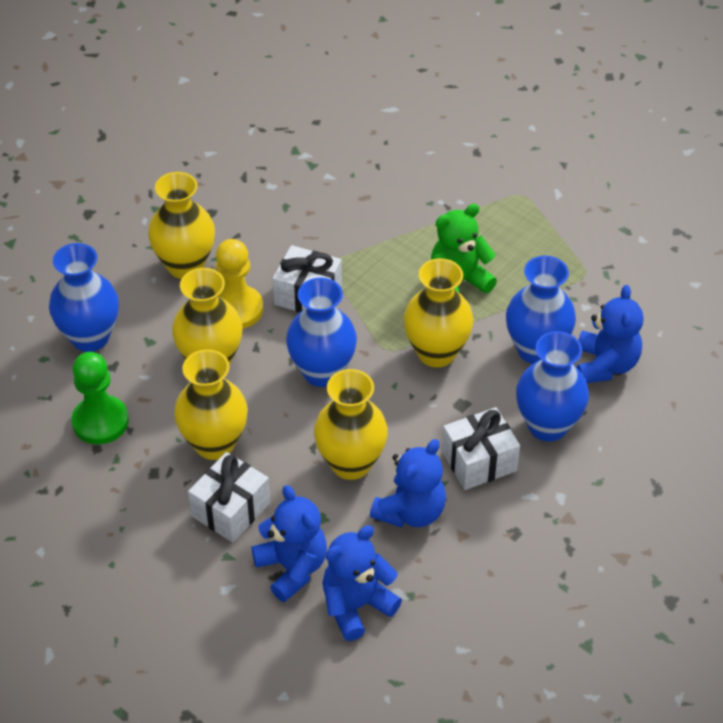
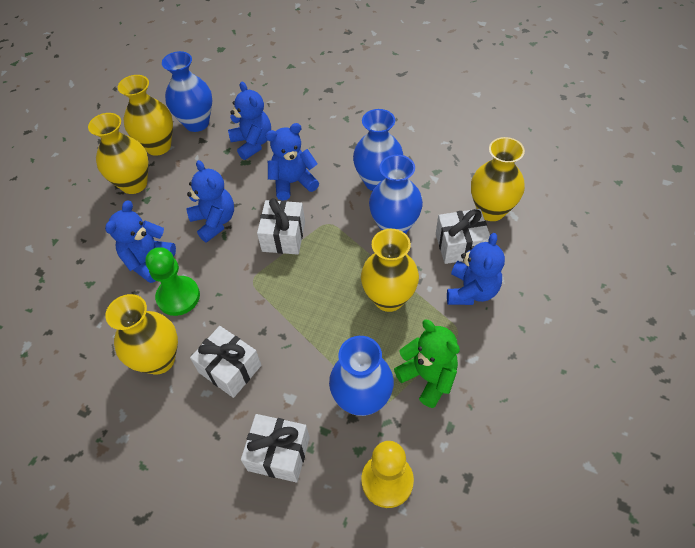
blue teddy bear: [252,485,327,602] [322,525,402,641] [370,439,446,528] [577,285,644,383] = 4 -> [105,200,176,283] [187,160,234,243] [228,82,271,160] [265,123,319,201] [447,233,505,305] = 5
white gift: [188,452,270,543] [273,245,342,313] [442,407,520,490] = 3 -> [190,326,261,398] [241,414,310,483] [257,198,305,255] [436,209,490,264] = 4

